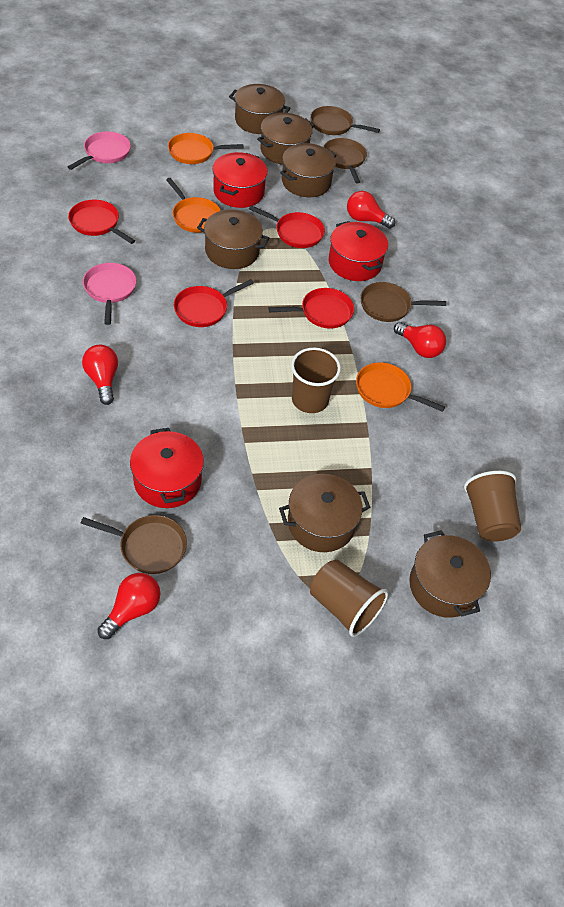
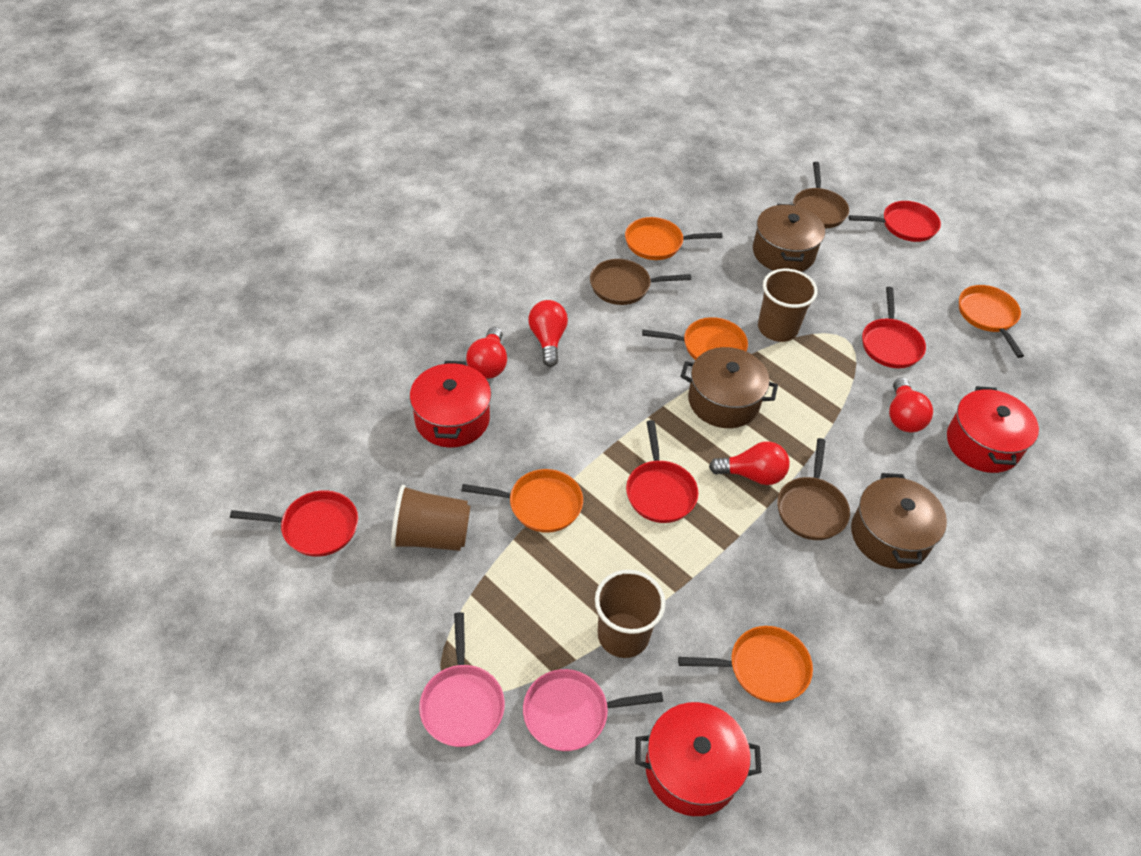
brown pan: [80,515,187,574] [310,106,380,135] [323,138,367,183] [360,282,446,322] = 4 -> [590,259,691,305] [777,438,850,540] [793,162,849,228] = 3
brown pot: [197,209,269,269] [229,84,291,134] [257,113,315,165] [279,474,371,552] [280,143,337,197] [409,530,491,618] = 6 -> [681,347,778,428] [753,204,825,272] [851,473,947,569] = 3
orange pan: [166,178,221,233] [168,133,244,164] [356,362,445,412] = 3 -> [461,469,583,533] [625,217,723,260] [642,317,748,360] [678,626,813,703] [959,285,1024,358] = 5

